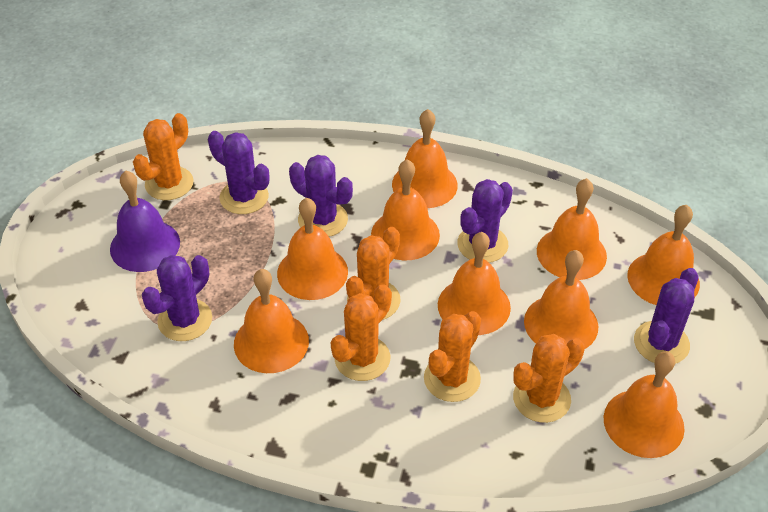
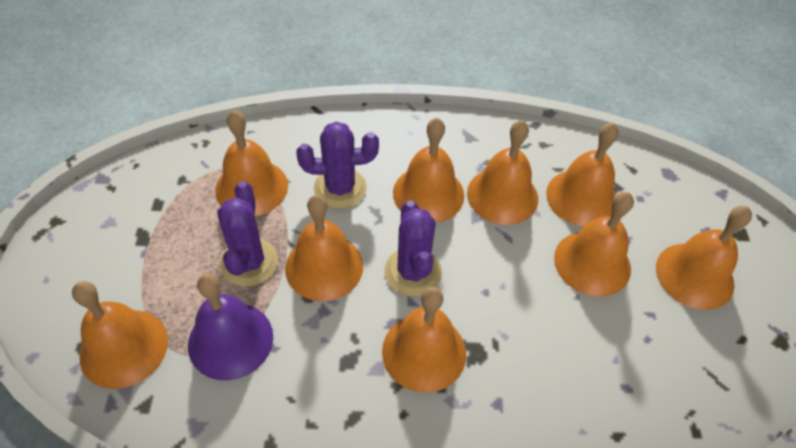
orange cactus: [133,113,194,200] [330,284,392,381] [346,227,401,320] [424,311,481,402] [513,334,585,423] = 5 -> none = 0
purple cactus: [142,255,212,341] [208,131,269,214] [289,155,353,237] [457,179,513,263] [634,268,699,364] = 5 -> [217,181,278,287] [296,122,379,209] [385,200,442,296] = 3

